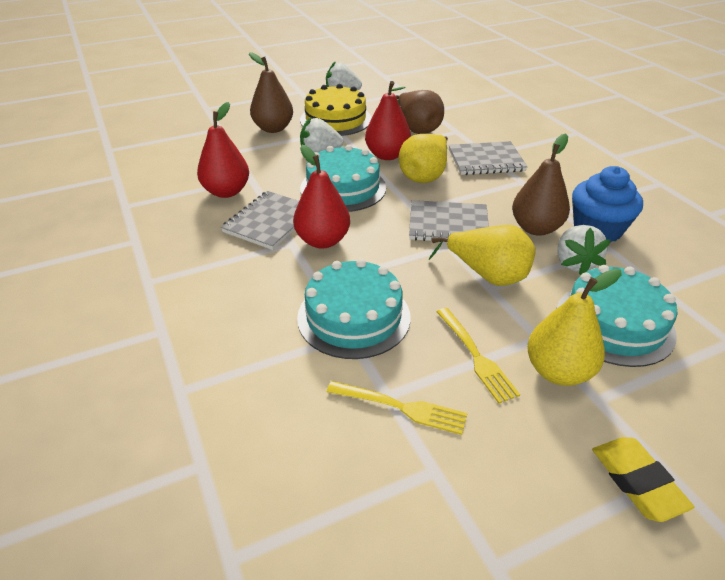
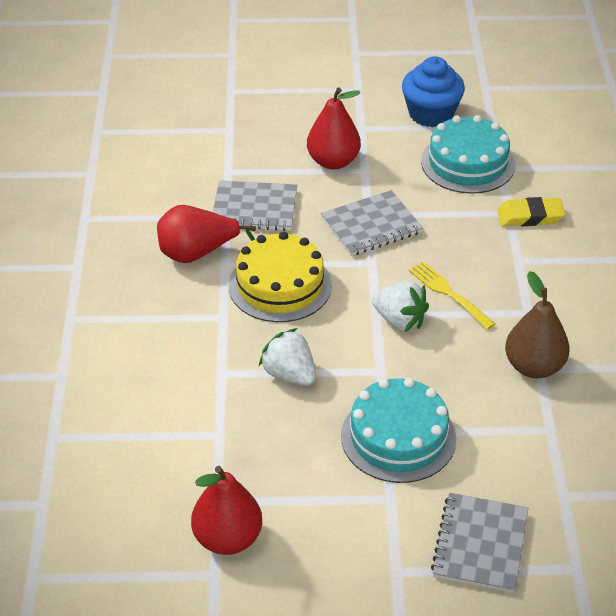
brown pear: [249,52,293,133] [396,90,444,134] [512,133,570,236] = 3 -> [505,271,570,379] = 1
turquoise cake: [297,259,411,359] [300,145,386,212] [556,265,678,367] = 3 -> [341,378,456,483] [421,115,515,194] = 2
white strawberry: [300,118,343,152] [326,61,362,90] [557,225,611,275] = 3 -> [259,328,316,386] [372,282,429,332] = 2
yellow fork: [327,381,467,435] [437,308,520,403] = 2 -> [409,261,495,330] = 1
yellow pear: [399,134,448,183] [428,225,535,286] [527,269,621,386] = 3 -> none = 0

